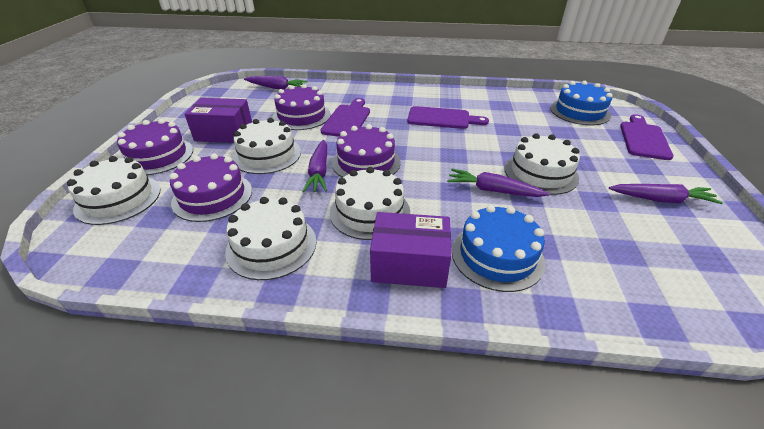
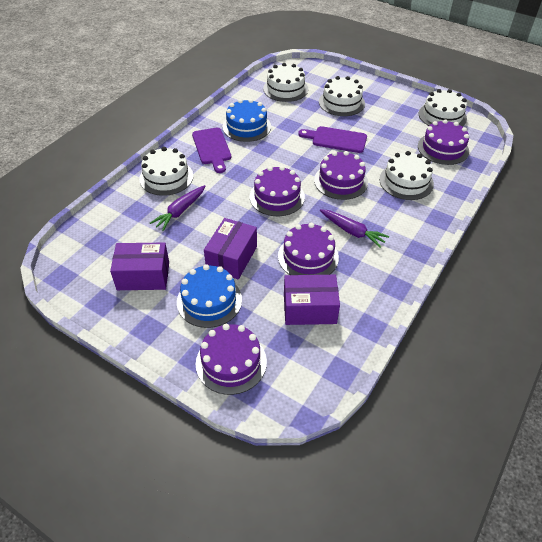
purple box: [185,98,252,143] [370,212,451,288] = 2 -> [110,243,169,290] [204,218,257,279] [284,275,340,325] = 3
purple cake: [117,119,193,175] [169,153,252,222] [273,84,331,130] [332,124,401,178] = 4 -> [196,324,267,395] [250,166,305,216] [278,223,339,275] [314,151,368,200] [418,119,469,165] = 5
purple carrot: [244,76,308,90] [302,140,327,192] [447,169,550,197] [609,184,723,204] = 4 -> [150,185,205,231] [320,209,389,248] = 2
purple cutting board: [320,98,370,137] [407,106,489,129] [620,114,673,160] = 3 -> [192,128,231,173] [298,126,367,153] = 2

